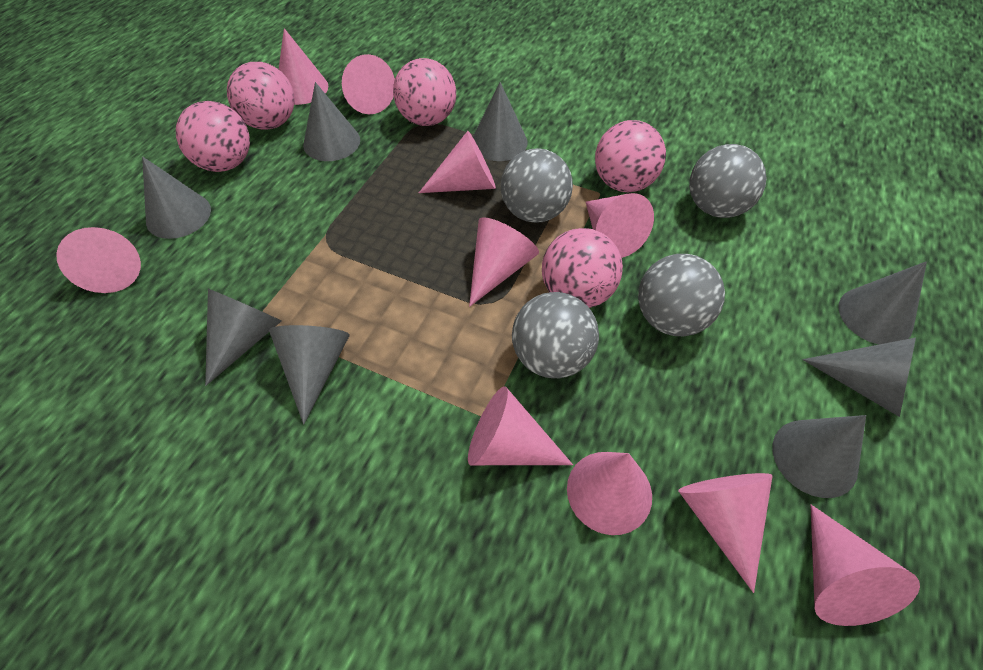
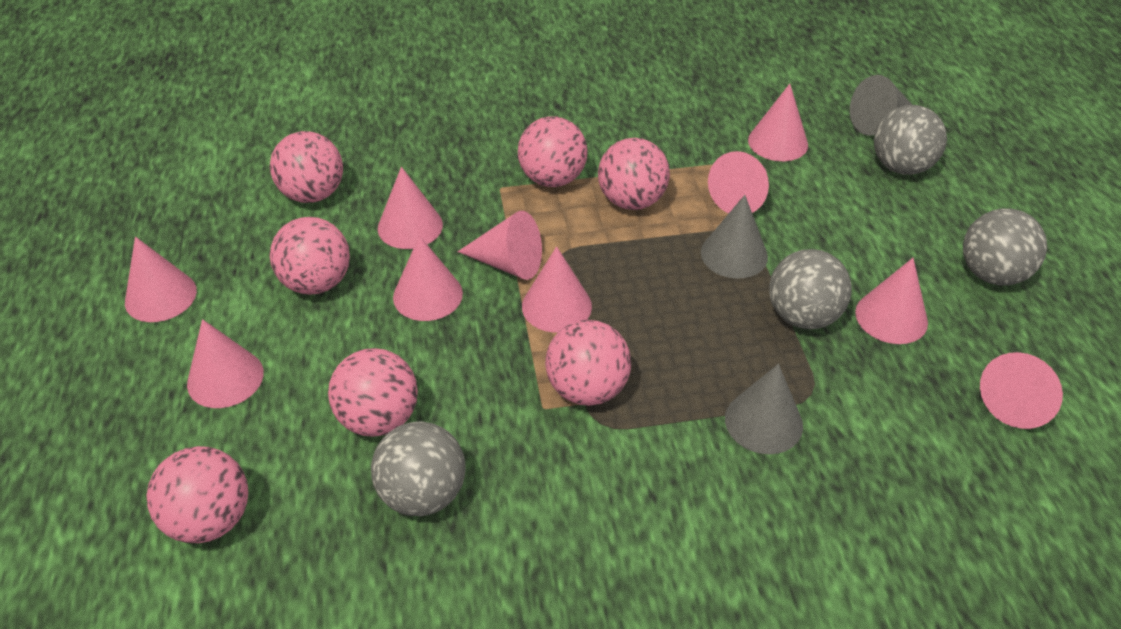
grey cone: [142,156,211,239] [205,289,281,386] [269,325,350,425] [303,82,360,161] [473,82,528,161] [772,415,866,498] [803,338,916,417] [838,261,927,345] = 8 -> [701,195,768,278] [725,364,803,454] [850,75,912,136] = 3
pink ball: [176,101,250,172] [227,62,295,130] [393,58,456,126] [542,228,623,308] [595,120,666,192] = 5 -> [147,446,248,543] [270,131,343,203] [270,217,350,295] [328,348,418,437] [518,116,588,187] [545,320,631,406] [598,138,670,210] = 7

